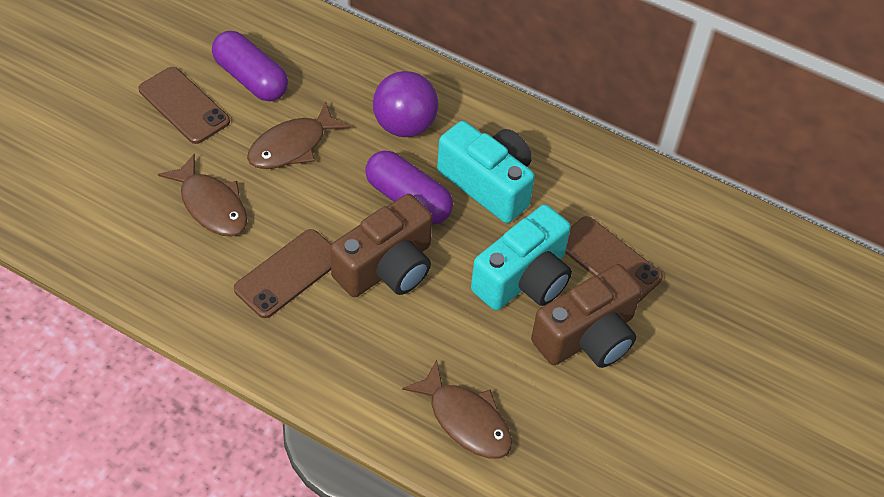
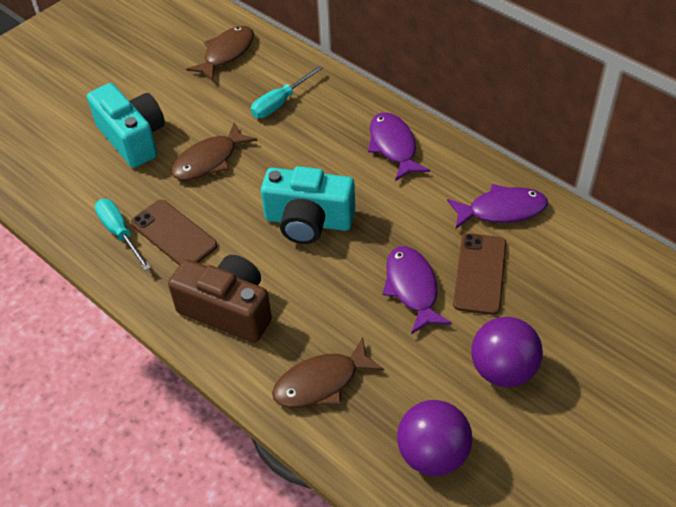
brown camera: [330,194,433,297] [531,264,642,368] = 2 -> [168,255,272,343] = 1
brown phone: [139,67,230,144] [234,229,331,318] [565,216,663,303] = 3 -> [131,200,218,265] [453,233,506,315] = 2
purple ball: [373,71,439,137] = 1 -> [397,400,472,476] [471,317,543,387] = 2
purple capsule: [212,31,288,101] [365,151,453,224] = 2 -> none = 0
purple fish: none = 0 -> [368,112,430,181] [382,246,452,334] [447,184,548,229] = 3
turquoise screwdriver: none = 0 -> [95,199,151,271] [251,65,323,118] = 2

